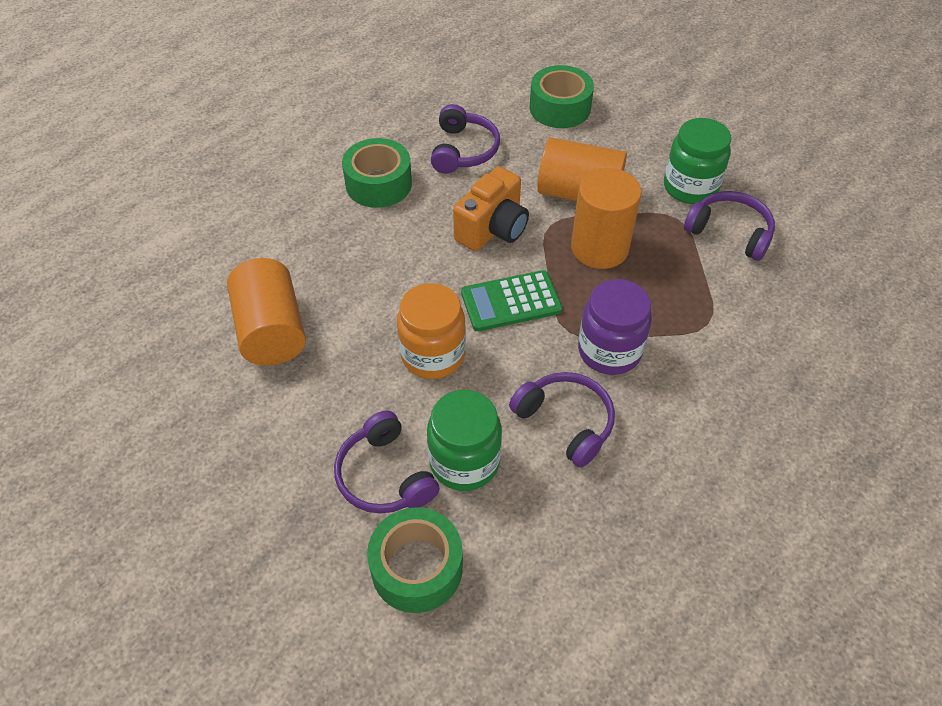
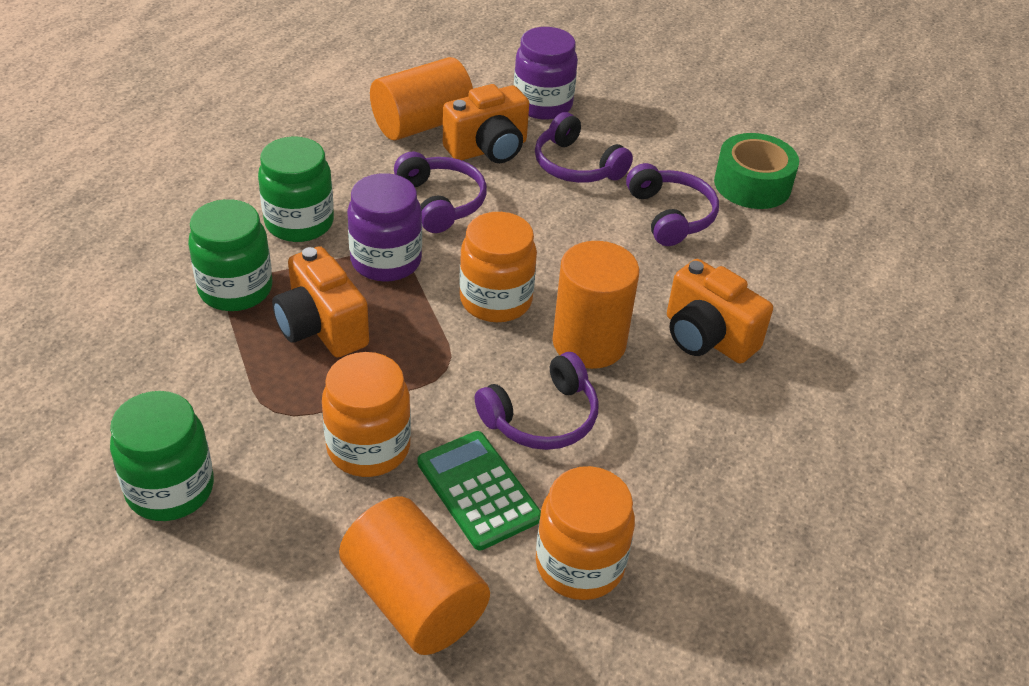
green jar: [427,390,502,491] [664,118,731,204] = 2 -> [110,391,214,521] [188,199,272,311] [258,137,334,242] = 3
green tape: [342,138,412,208] [367,507,463,613] [529,65,594,128] = 3 -> [714,133,799,209] = 1
orange camera: [453,166,529,251] = 1 -> [272,246,369,357] [443,84,529,163] [667,259,773,364] = 3
orange jar: [397,283,466,379] = 1 -> [322,352,411,477] [459,212,537,322] [536,466,635,600] = 3
purple jar: [578,279,652,375] = 1 -> [347,173,422,282] [514,27,578,120] = 2

